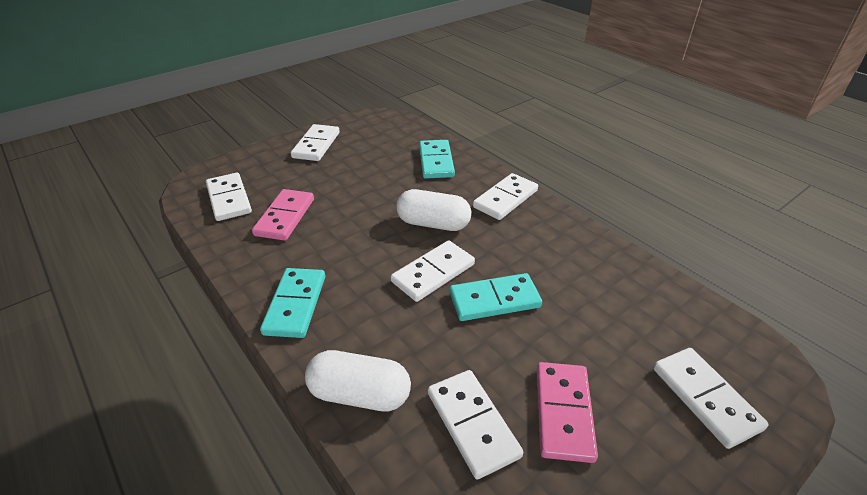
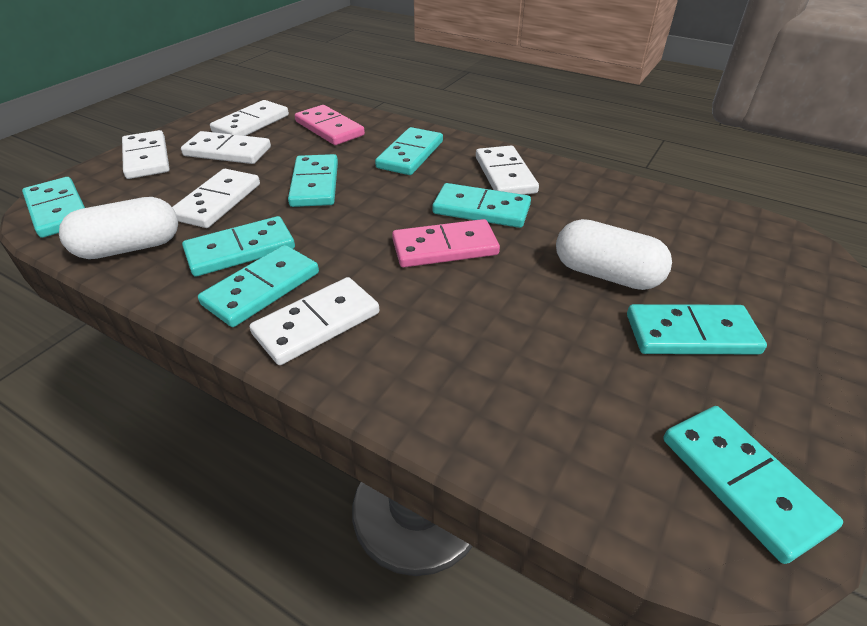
turquoise domino: [260,268,325,338] [419,140,455,179] [450,273,542,321] = 3 -> [22,177,85,238] [182,216,295,277] [198,245,319,327] [288,154,338,207] [375,127,443,175] [432,183,531,228] [627,304,767,354] [663,406,843,564] = 8

